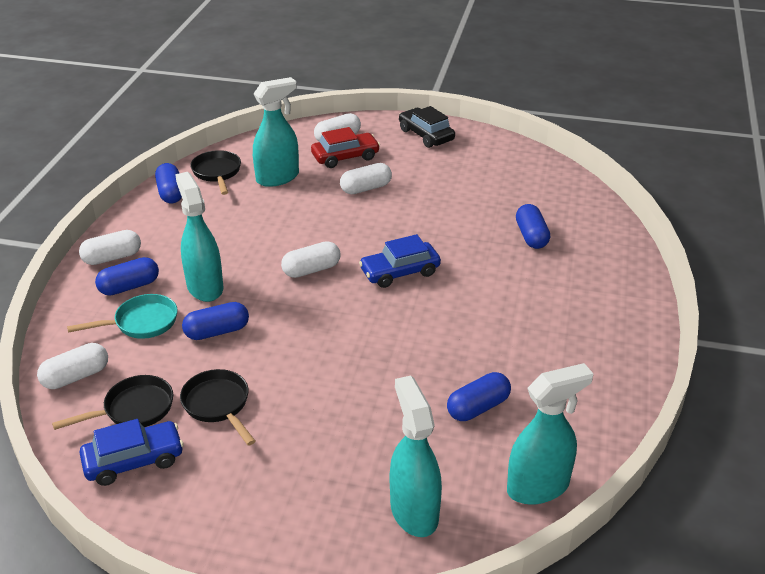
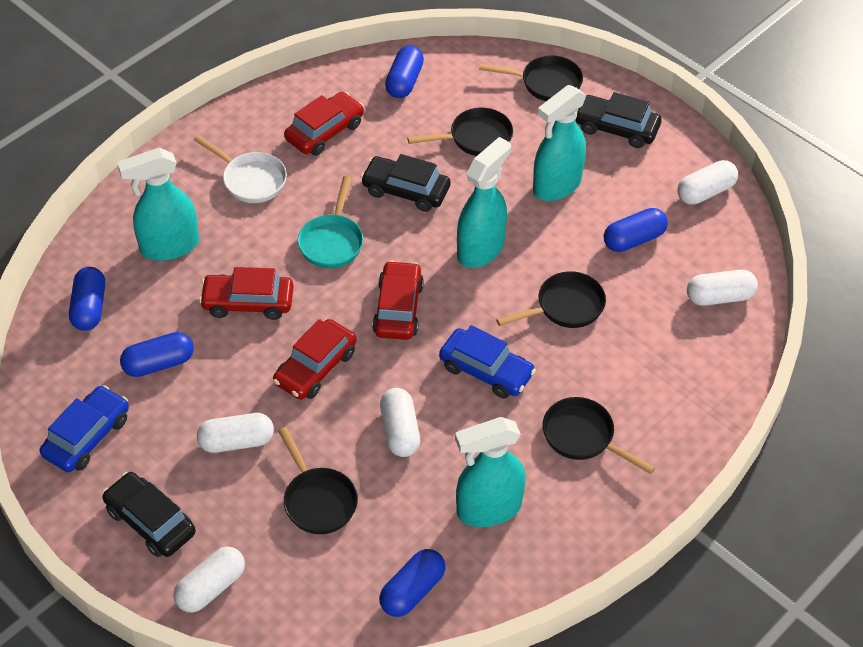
black car: [399,106,455,148] = 1 -> [102,472,196,557] [361,154,451,212] [576,92,661,148] = 3
black pan: [52,375,173,430] [180,369,256,446] [190,150,241,195] = 3 -> [278,427,358,534] [407,108,513,156] [479,55,583,101] [496,271,606,328] [543,397,655,474] = 5
red car: [311,127,380,168] = 1 -> [199,267,294,320] [273,319,357,400] [284,92,364,156] [372,260,424,340] = 4
white pan: none = 0 -> [194,135,287,203] = 1

